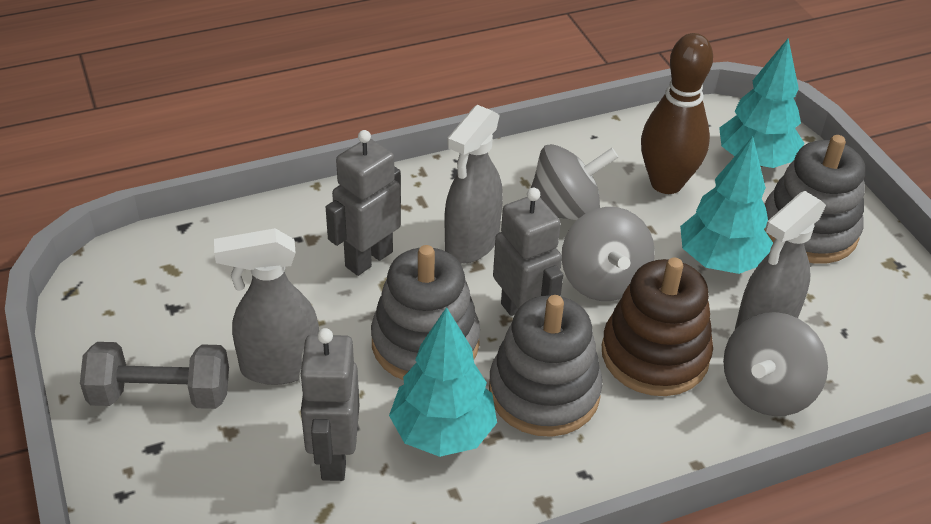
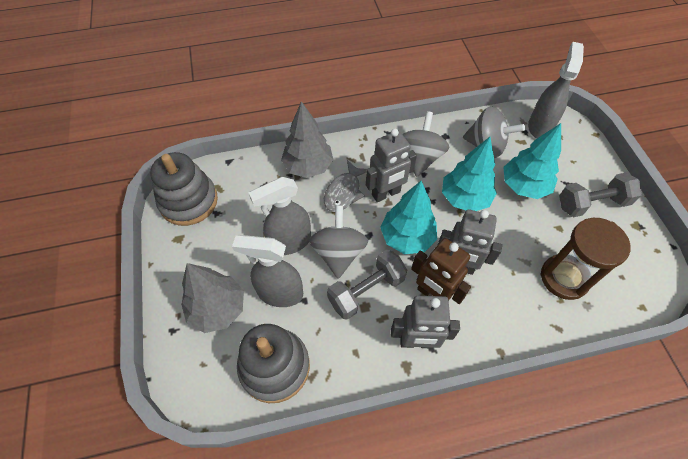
brown bowling pin: [641,33,713,194] = 1 -> none = 0
brown hourglass: none = 0 -> [540,218,630,300] = 1
brown robot: none = 0 -> [411,238,471,304] = 1
brown stacking toy: [602,258,713,396] = 1 -> none = 0
grey dumbbell: [80,342,229,409] = 1 -> [327,250,407,320] [559,173,642,217] = 2
grey fish: none = 0 -> [324,160,367,212] = 1
grey stacking toy: [371,245,480,380] [489,295,602,437] [764,135,865,264] = 3 -> [150,152,218,226] [237,324,310,403] = 2
grey tree: none = 0 -> [181,263,244,333] [281,101,333,178] = 2

